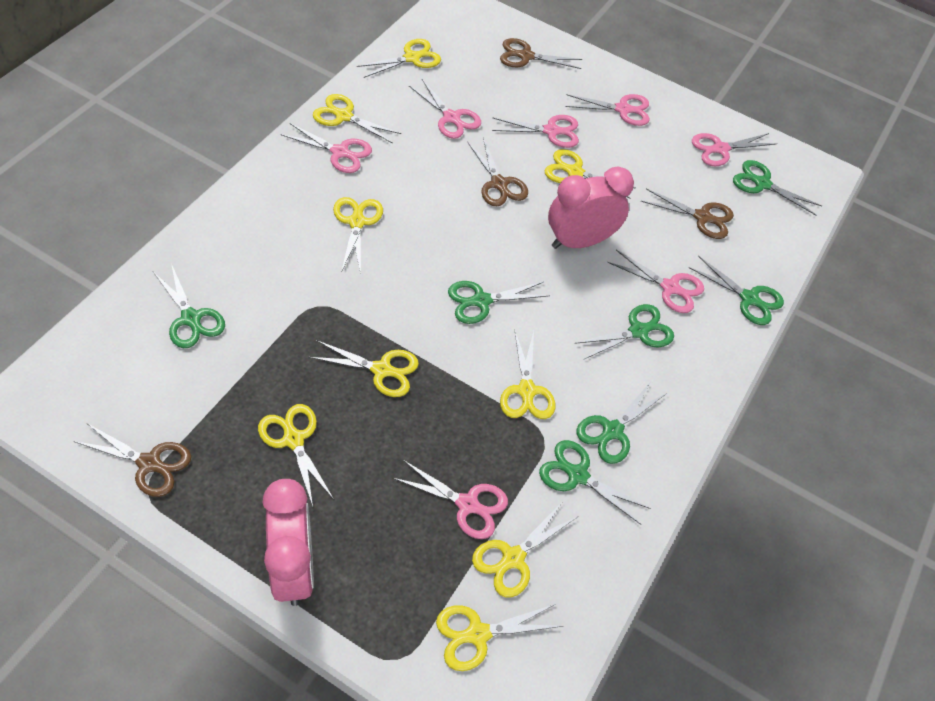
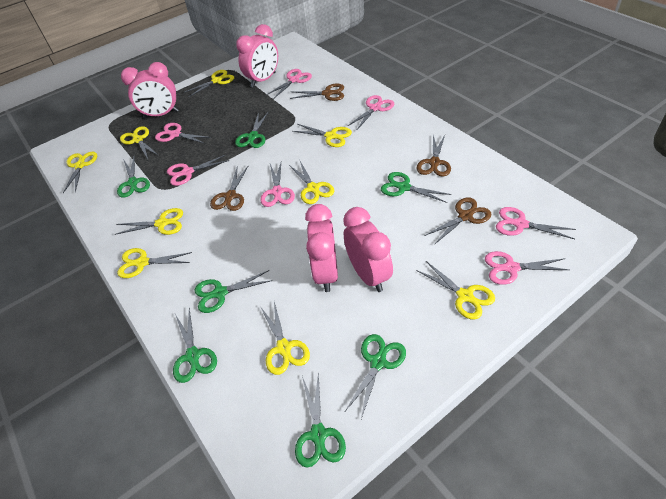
pink clock: [263,479,314,606] [548,167,634,249] = 2 -> [121,62,179,118] [236,24,278,87] [305,204,338,292] [343,207,393,292] = 4

